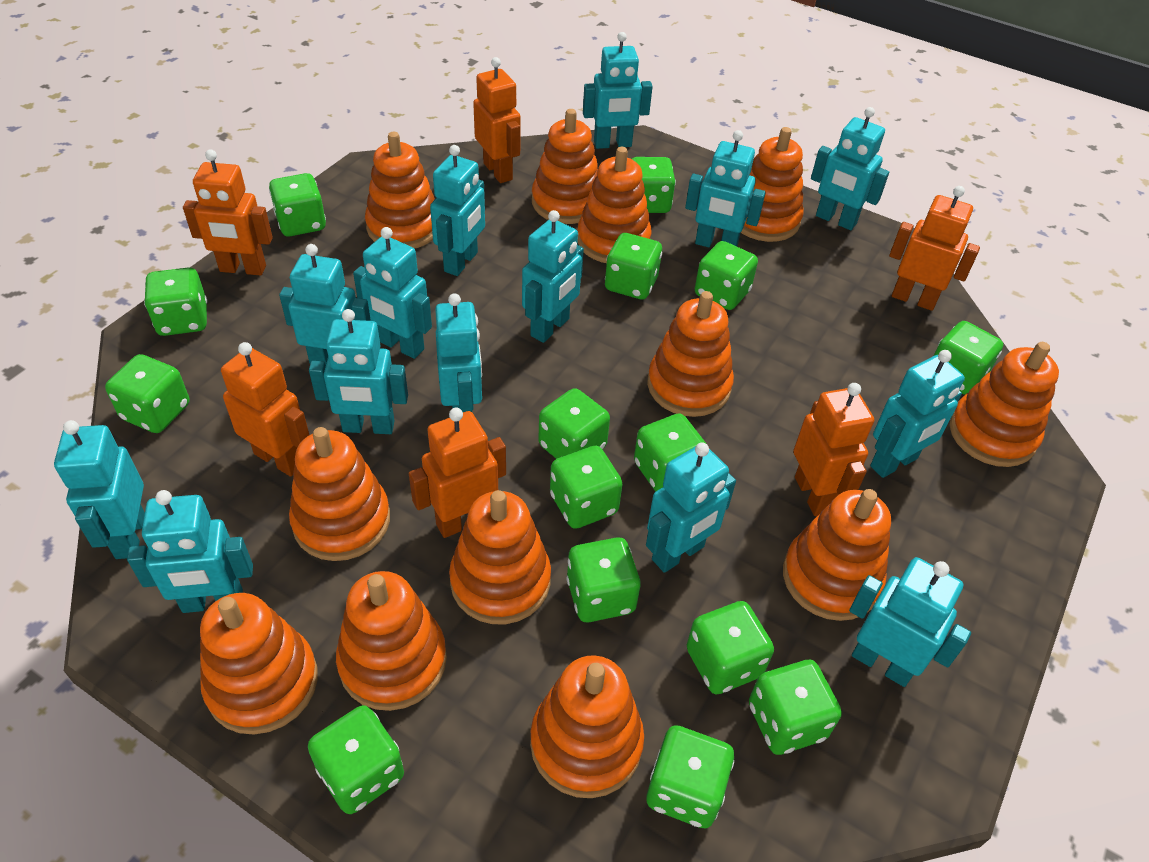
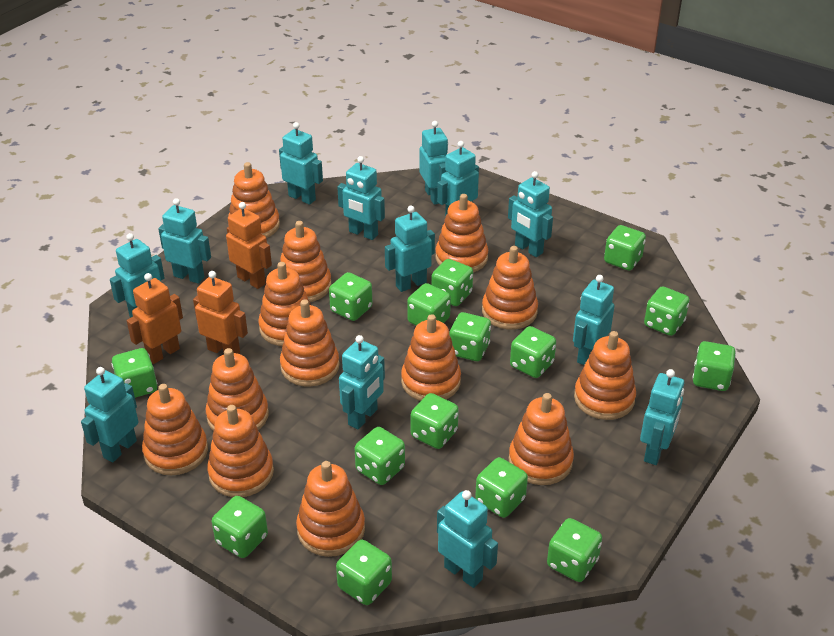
orange robot: [183,149,273,276] [221,342,309,477] [409,408,506,538] [473,57,521,183] [793,383,874,516] [889,186,980,311] = 6 -> [127,273,183,364] [193,271,248,354] [226,202,272,289] = 3
orange stacking toy: [200,593,318,735] [289,427,390,561] [336,571,447,711] [365,132,435,249] [449,490,551,624] [530,655,644,798] [532,109,598,224] [577,147,651,263] [647,291,734,417] [741,127,804,242] [783,489,891,621] [950,342,1059,467] = 12 -> [142,384,208,476] [206,348,269,431] [207,405,274,497] [228,162,280,238] [258,262,311,346] [280,221,331,302] [280,299,339,387] [296,461,365,557] [401,314,461,401] [435,194,488,273] [482,246,538,330] [508,393,574,485] [574,331,636,420] = 13
turquoise robot: [54,420,145,559] [127,490,253,613] [279,244,371,365] [309,309,408,434] [353,227,432,359] [430,145,485,276] [435,293,482,412] [522,210,584,343] [583,32,653,149] [646,442,736,573] [685,130,766,247] [811,107,889,230] [849,557,971,687] [870,350,965,478] = 14 -> [81,367,139,462] [110,233,165,318] [158,198,211,284] [279,122,323,205] [337,156,385,240] [339,335,385,430] [385,206,435,292] [419,121,448,205] [437,141,479,217] [437,490,498,588] [508,171,553,257] [573,275,615,365] [640,369,684,465] = 13

